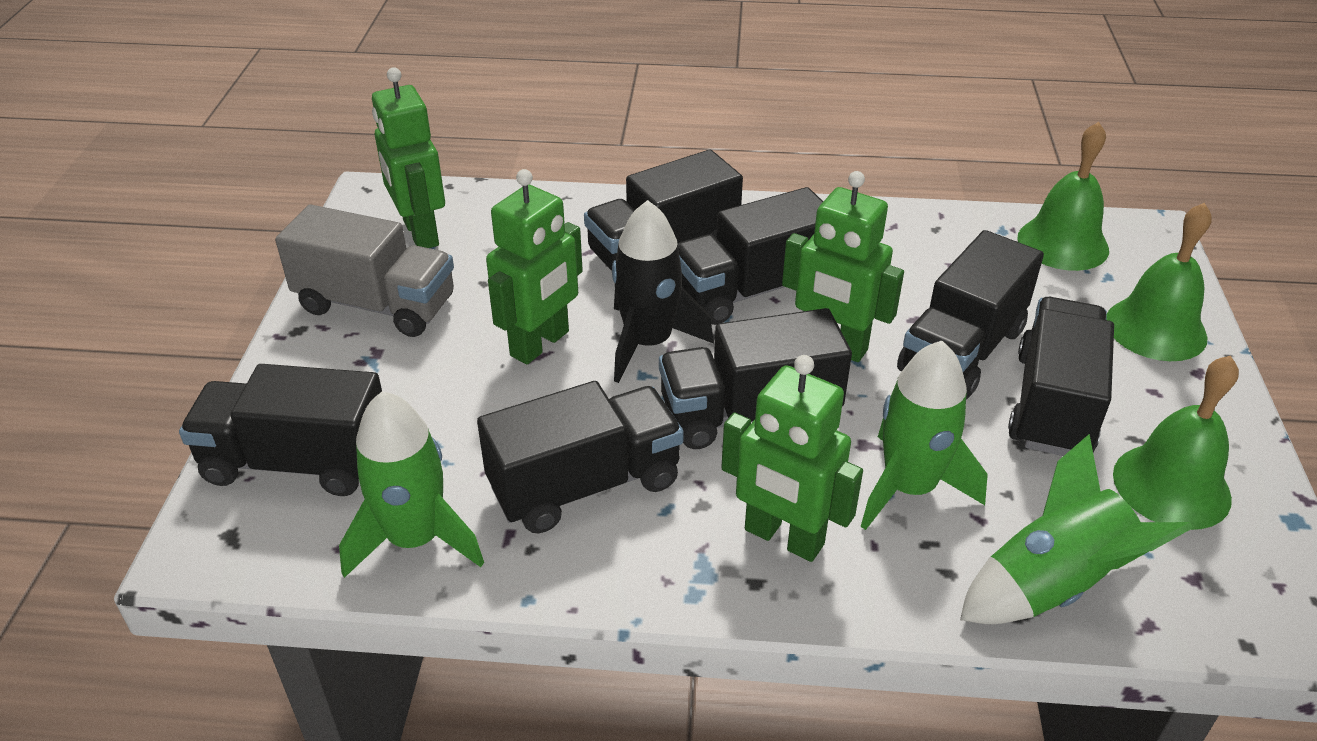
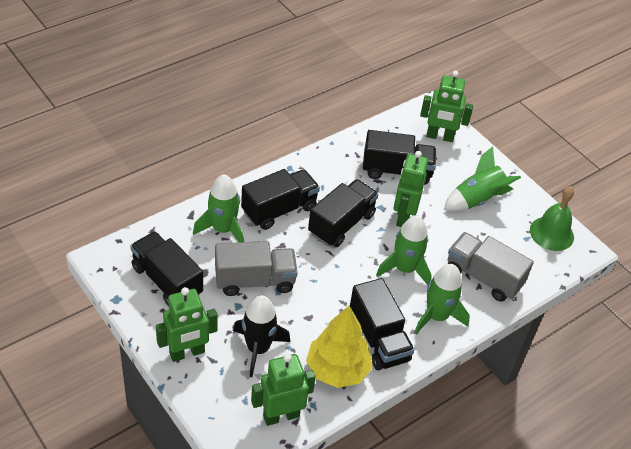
black truck: [179,364,382,496] [477,381,684,533] [584,150,743,271] [659,308,852,449] [678,187,823,325] [897,230,1044,399] [1008,297,1114,456] = 7 -> [130,231,203,306] [241,169,320,230] [308,179,378,247] [350,278,414,370] [363,130,436,185] = 5
green bell: [1017,122,1109,271] [1106,203,1212,361] [1113,356,1239,530] = 3 -> [530,186,574,251] = 1
green rocket: [339,391,484,578] [861,341,988,530] [960,434,1193,624] = 3 -> [193,174,244,242] [376,216,432,285] [414,264,470,334] [444,146,521,211] = 4
grey truck: [275,204,454,337] = 1 -> [215,241,298,296] [448,232,534,302] = 2
yellow tree: none = 0 -> [306,306,373,388] = 1

